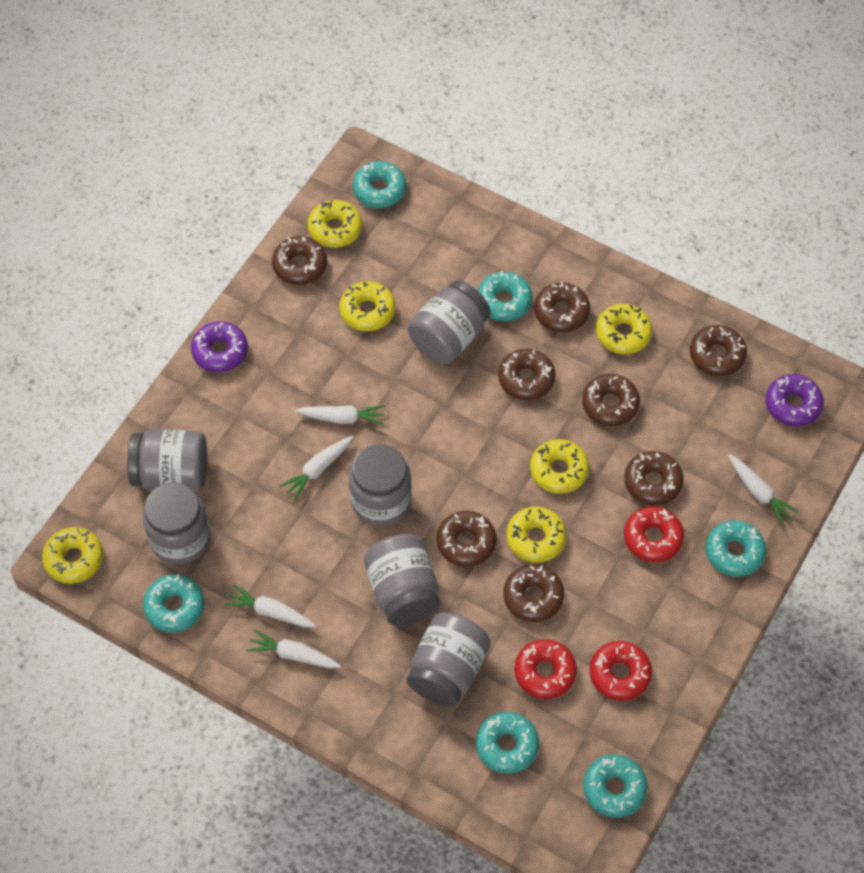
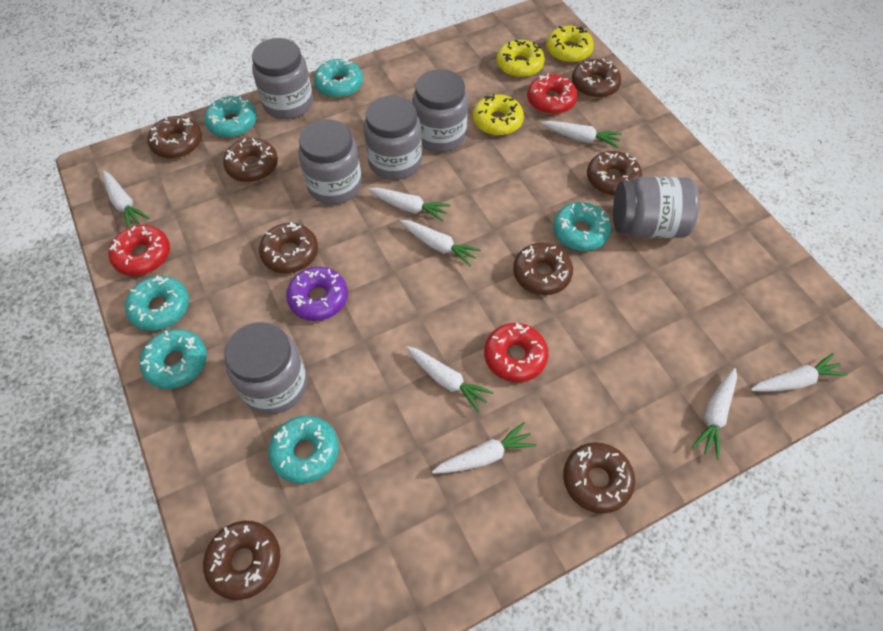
purple donut: [191,321,248,372] [766,374,824,427] = 2 -> [286,267,348,321] = 1
white carrot: [224,584,316,627] [247,629,341,668] [280,436,353,501] [295,405,385,425] [728,454,799,525] = 5 -> [103,171,149,228] [368,187,451,221] [400,220,481,266] [406,346,494,412] [432,422,536,474] [541,121,622,148] [692,368,737,459] [751,353,848,392] = 8
yellow donut: [42,527,103,584] [308,200,362,248] [340,281,395,331] [506,507,566,563] [530,439,589,494] [596,304,653,354] = 6 -> [473,94,524,136] [496,40,545,78] [546,26,594,63] = 3

